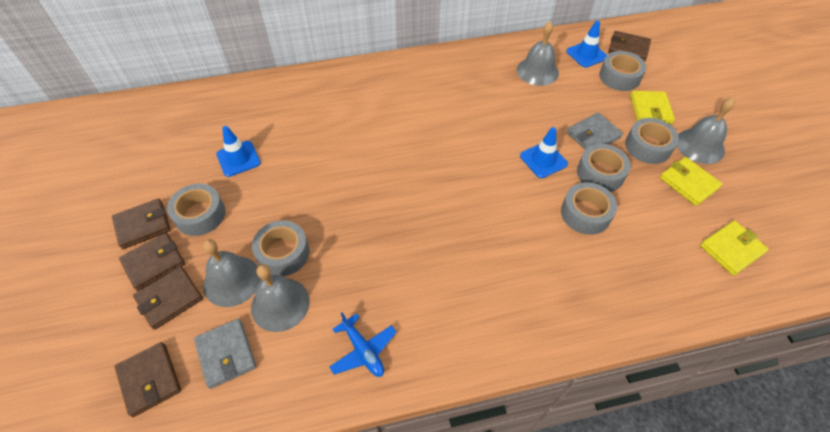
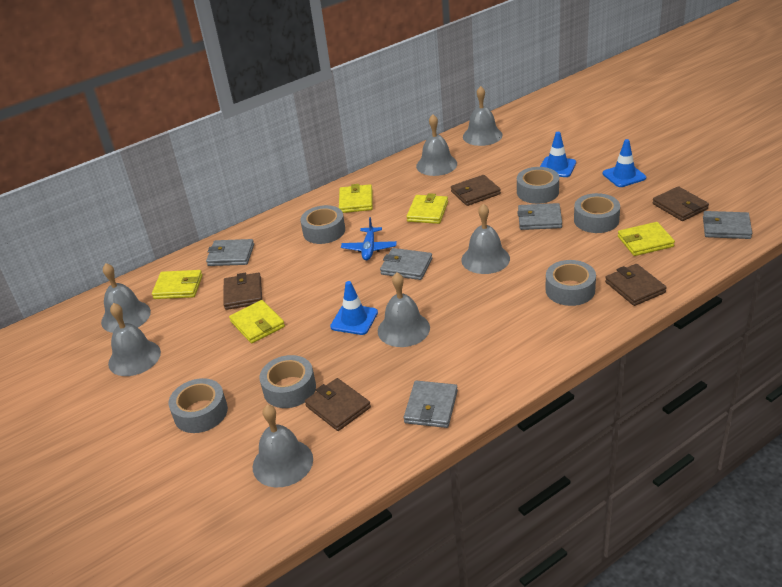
grey bell: [203,239,261,307] [251,264,310,332] [517,22,559,86] [677,98,735,164] = 4 -> [101,263,151,333] [108,303,161,376] [253,405,313,487] [378,273,430,347] [416,115,457,176] [461,204,510,274] [463,86,502,146] = 7
grey wallet: [194,318,256,389] [567,112,623,149] = 2 -> [206,239,254,266] [380,248,432,280] [404,381,458,428] [517,203,562,230] [703,211,752,239] = 5
yellow wallet: [630,91,675,124] [660,157,722,206] [700,220,769,276] = 3 -> [152,270,203,299] [229,300,285,344] [339,184,373,213] [406,193,448,224] [618,222,675,256] = 5

